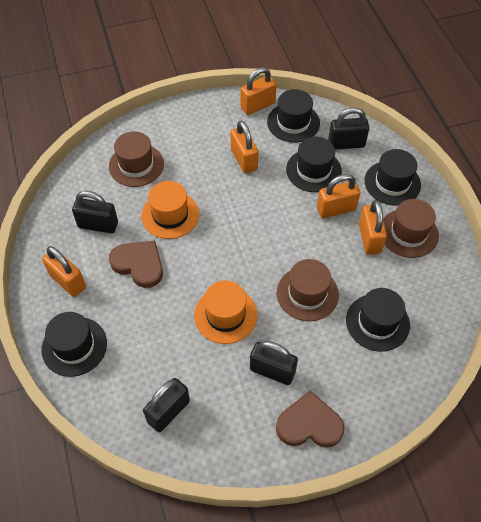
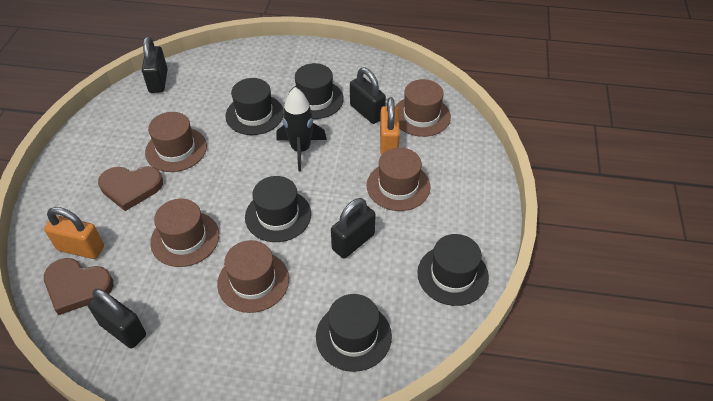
black rocket: none = 0 -> [276,87,327,171] = 1
brown hat: [109,131,164,187] [277,259,339,321] [383,199,439,258] = 3 -> [145,112,207,172] [150,199,219,267] [217,240,289,313] [367,147,431,211] [396,79,451,137] = 5
orange hat: [141,181,199,239] [194,281,257,344] = 2 -> none = 0
orange padlock: [42,246,86,297] [230,120,258,174] [240,67,277,115] [317,174,360,218] [359,200,387,255] = 5 -> [44,207,104,259] [380,97,400,155] = 2

